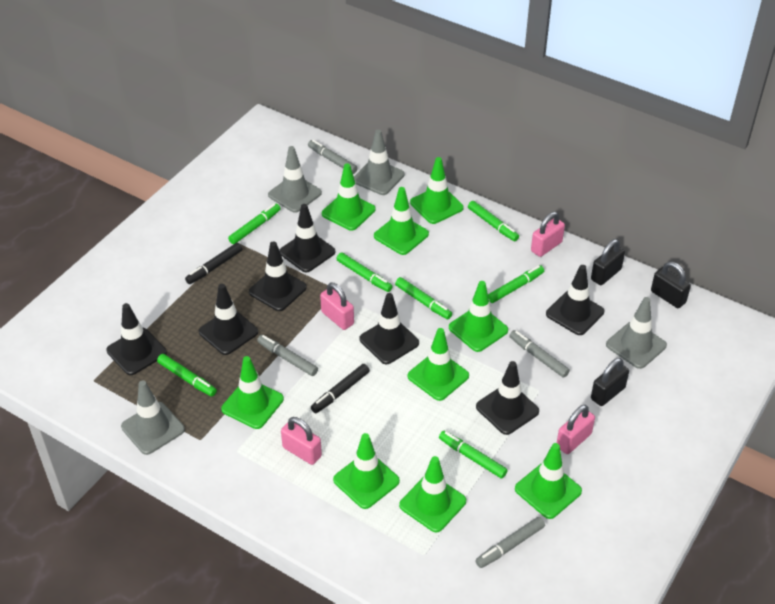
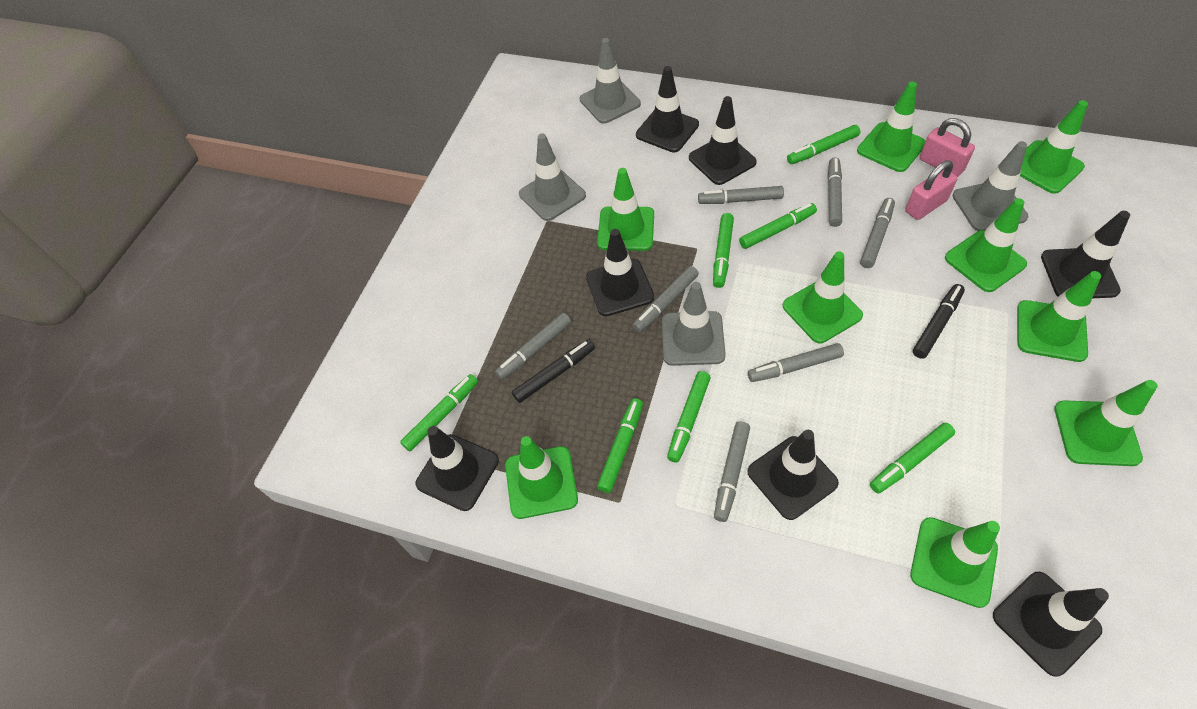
black padlock: [591,239,625,285] [591,358,629,406] [651,262,691,308] = 3 -> none = 0
grey marker: [257,335,318,376] [308,140,358,174] [475,517,545,568] [509,330,570,378] = 4 -> [495,313,571,380] [632,266,699,332] [698,186,784,204] [714,422,750,522] [748,343,844,382] [828,157,842,227] [860,198,895,268] = 7
pink padlock: [281,417,322,465] [320,282,354,330] [531,212,565,257] [557,405,595,454] = 4 -> [905,160,957,220] [920,118,975,177] = 2

